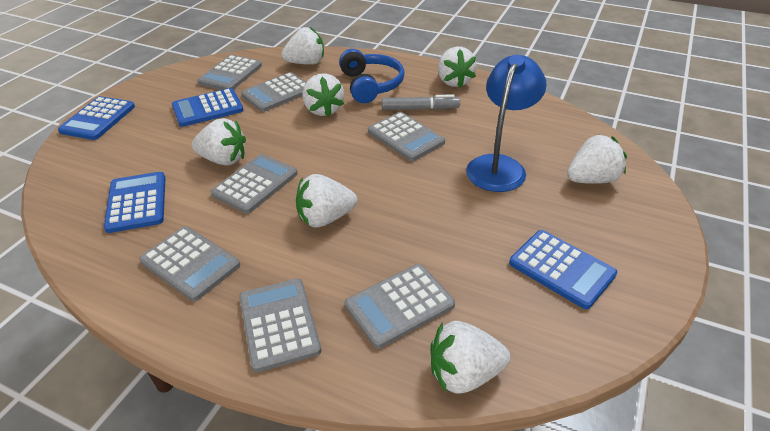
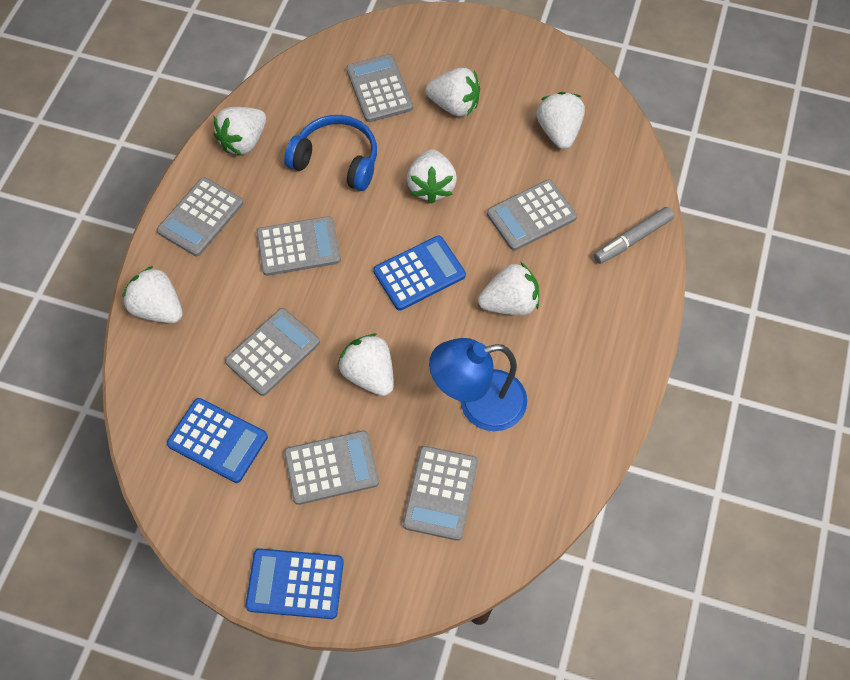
blue calculator: [58,96,135,140] [104,172,165,233] [172,88,244,127] [509,230,617,309] = 4 -> [167,398,268,483] [245,548,344,619] [373,236,466,311] = 3

